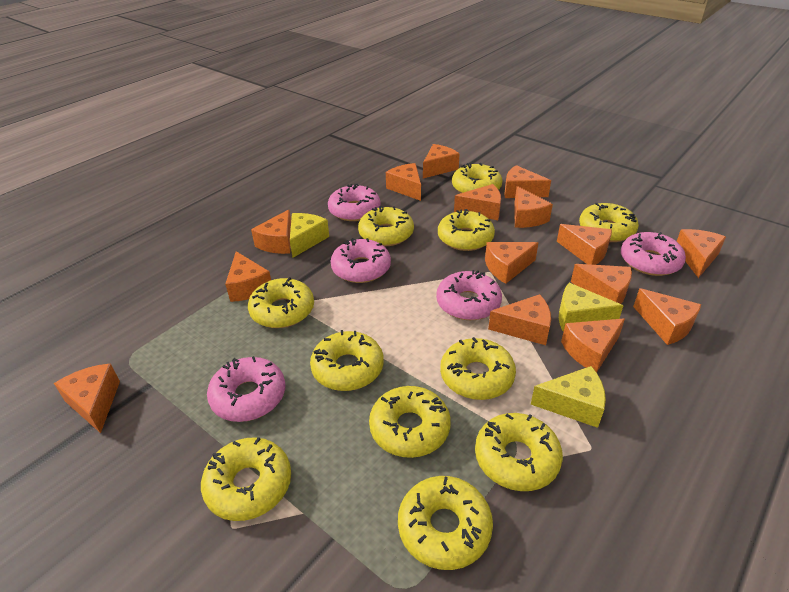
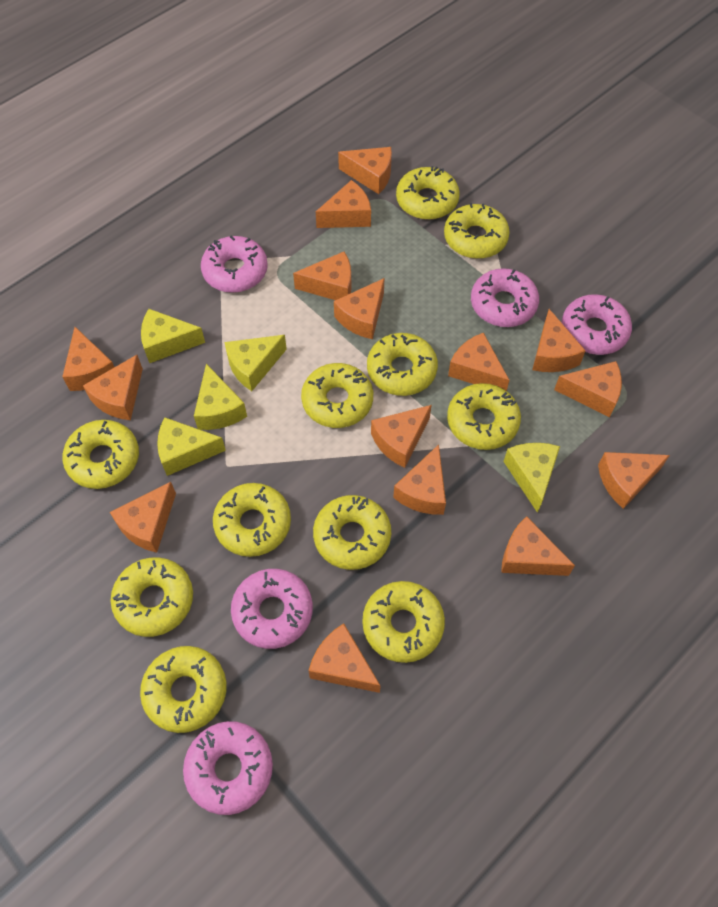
yellow cheese: [290,213,329,258] [531,366,606,428] [559,283,623,331] = 3 -> [141,309,205,363] [157,417,226,476] [194,364,247,430] [224,335,287,391] [504,443,560,513] = 5

